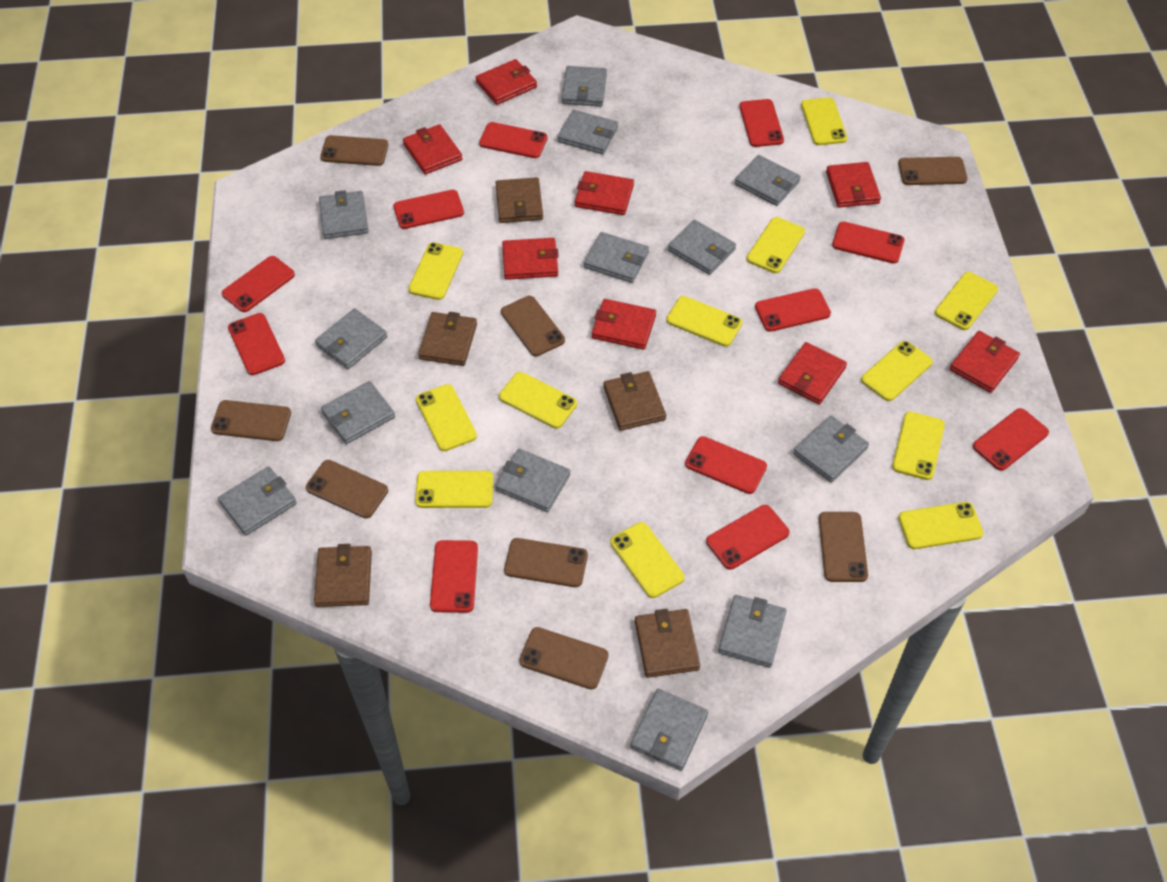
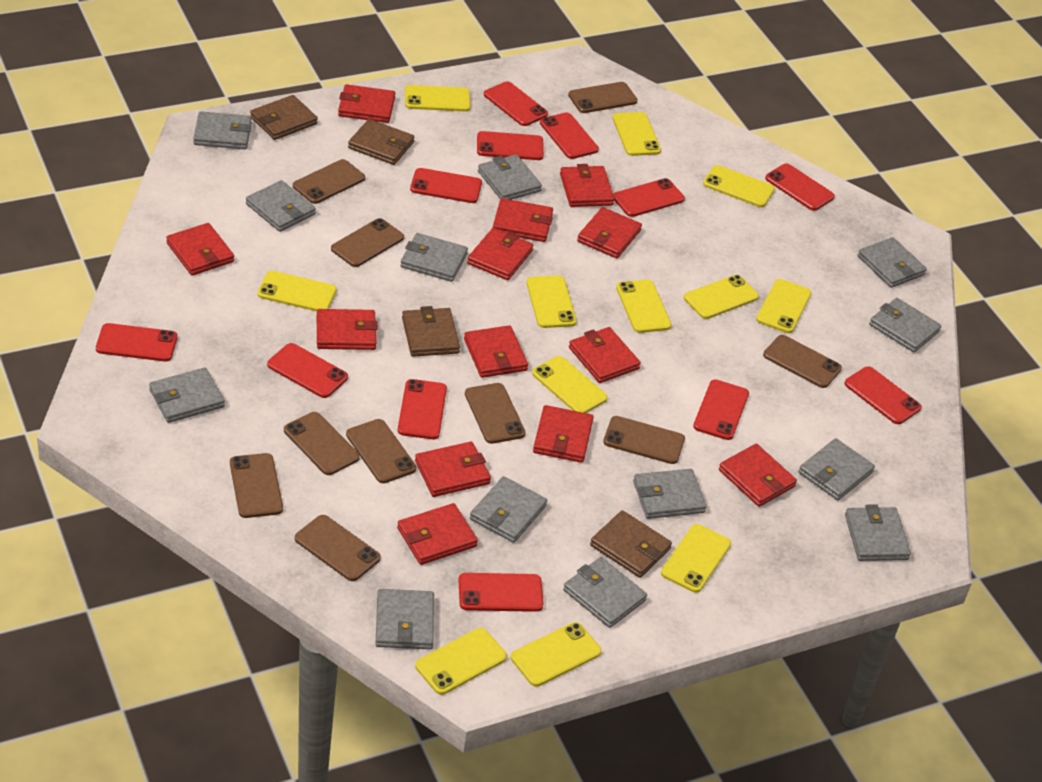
brown phone: [211,400,291,441] [306,460,388,519] [320,135,389,166] [501,296,565,357] [504,538,588,587] [519,627,609,690] [819,512,868,582] [898,157,968,185] = 8 -> [230,453,283,518] [284,412,360,475] [293,159,365,204] [295,515,381,581] [331,218,404,267] [346,419,416,483] [465,383,525,444] [568,82,638,113] [603,416,685,464] [763,335,842,388] = 10
brown wallet: [314,544,372,607] [418,312,477,366] [495,177,543,223] [603,371,666,431] [635,609,700,678] = 5 -> [250,95,318,140] [348,119,414,165] [402,306,460,357] [590,510,672,578] = 4
red phone: [222,256,295,312] [228,313,285,375] [393,190,464,229] [430,540,478,613] [479,122,548,158] [685,436,767,494] [706,505,790,570] [739,99,784,147] [755,288,831,332] [832,222,905,263] [973,408,1049,471] = 11 -> [96,323,178,362] [267,343,348,398] [398,379,447,439] [410,168,482,203] [458,573,544,612] [477,131,544,160] [484,81,548,126] [540,112,599,159] [613,178,685,217] [693,379,749,440] [765,163,835,211] [845,366,922,424] = 12
red wallet: [403,124,462,174] [476,59,537,105] [502,238,559,280] [575,171,634,215] [592,299,656,350] [778,342,847,404] [826,162,881,208] [950,331,1020,393] = 8 -> [166,223,234,275] [317,309,378,350] [338,84,395,123] [397,503,478,565] [415,442,491,497] [464,325,528,378] [467,228,533,280] [493,198,553,242] [533,405,594,463] [560,164,614,207] [569,327,641,383] [577,207,642,258] [719,444,797,507] = 13

